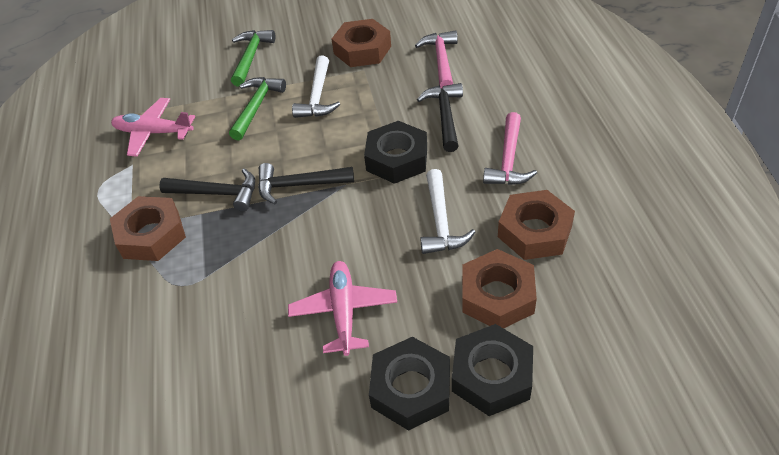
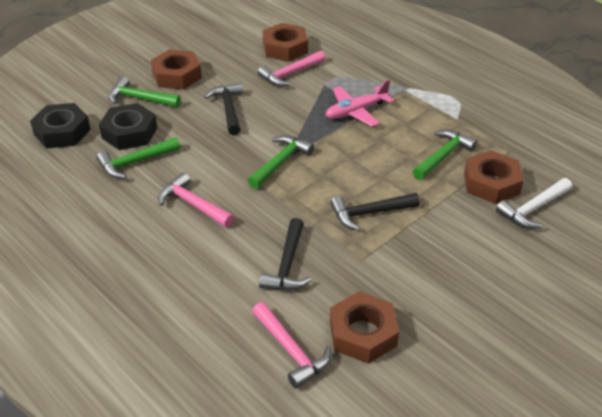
black nut: [364,121,427,184] [369,337,450,431] [452,324,533,416] = 3 -> [30,103,91,148] [99,103,157,150] = 2
green hammer: [229,77,286,140] [231,30,275,87] = 2 -> [96,137,180,178] [108,76,181,107] [248,135,314,189] [413,130,477,180] = 4
pink hammer: [415,30,458,88] [483,112,537,185] = 2 -> [158,172,234,227] [252,302,331,388] [257,51,325,86] = 3
pink plane: [111,98,195,157] [288,261,397,356] = 2 -> [326,80,394,127] = 1
white hammer: [292,56,340,118] [420,169,475,254] = 2 -> [496,178,572,229] = 1

